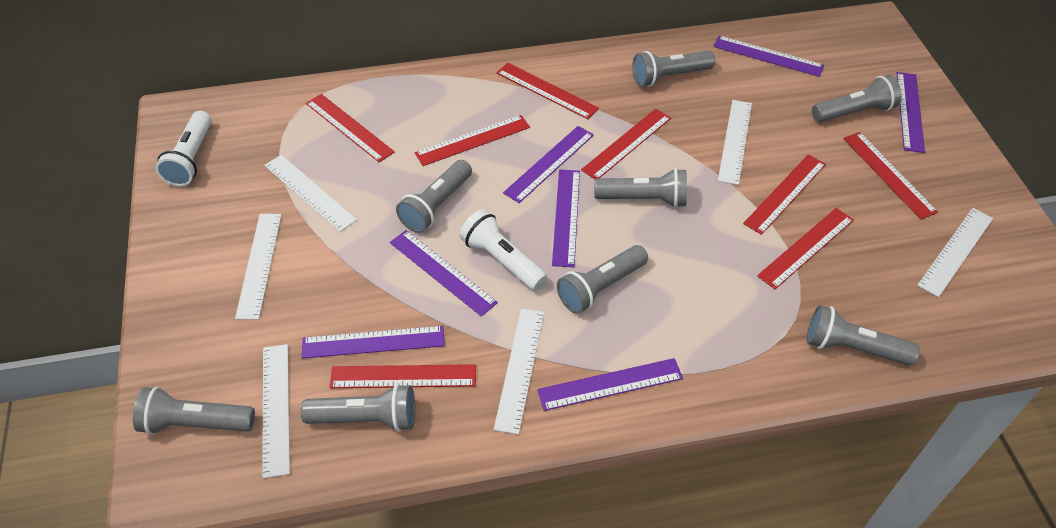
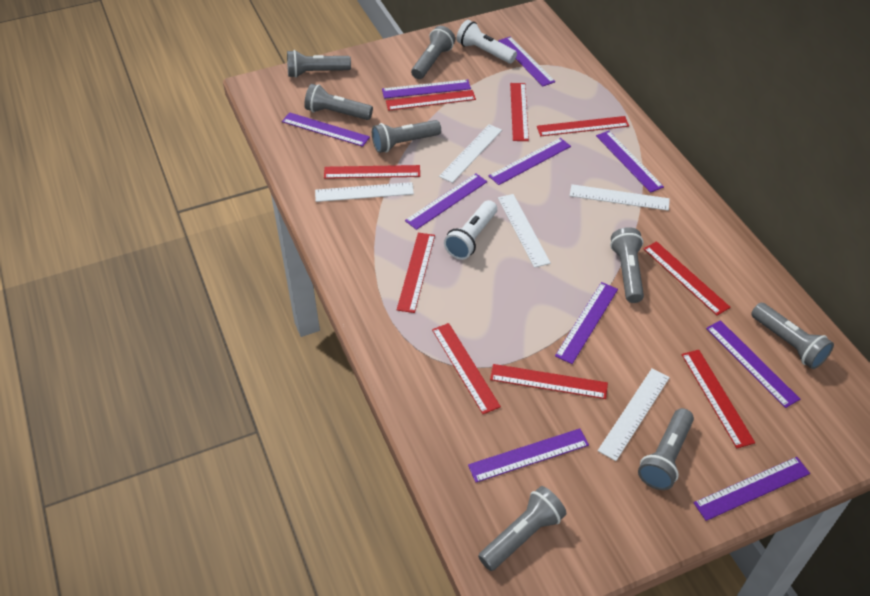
purple ruler: [302,326,445,359] [390,230,498,317] [503,126,594,203] [537,358,683,411] [552,169,580,267] [713,35,824,77] [897,72,925,153] = 7 -> [282,112,370,147] [382,79,471,99] [405,173,487,230] [468,428,589,482] [489,138,571,185] [498,36,555,86] [555,282,618,364] [596,131,664,193] [694,457,810,521] [706,320,800,408] = 10
red ruler: [306,94,395,162] [329,364,476,388] [415,115,530,166] [496,63,599,119] [581,109,671,179] [743,155,826,235] [757,208,854,289] [843,132,938,219] = 8 -> [324,165,420,179] [386,90,476,111] [397,233,435,313] [432,323,501,414] [490,364,608,399] [510,83,529,141] [537,116,629,136] [644,241,731,316] [681,350,755,448] = 9
white ruler: [235,214,281,320] [262,344,290,478] [264,155,357,232] [494,308,544,434] [718,100,752,185] [917,208,993,297] = 6 -> [315,182,414,202] [439,124,502,183] [498,194,551,268] [570,184,670,211] [598,368,670,461] = 5

